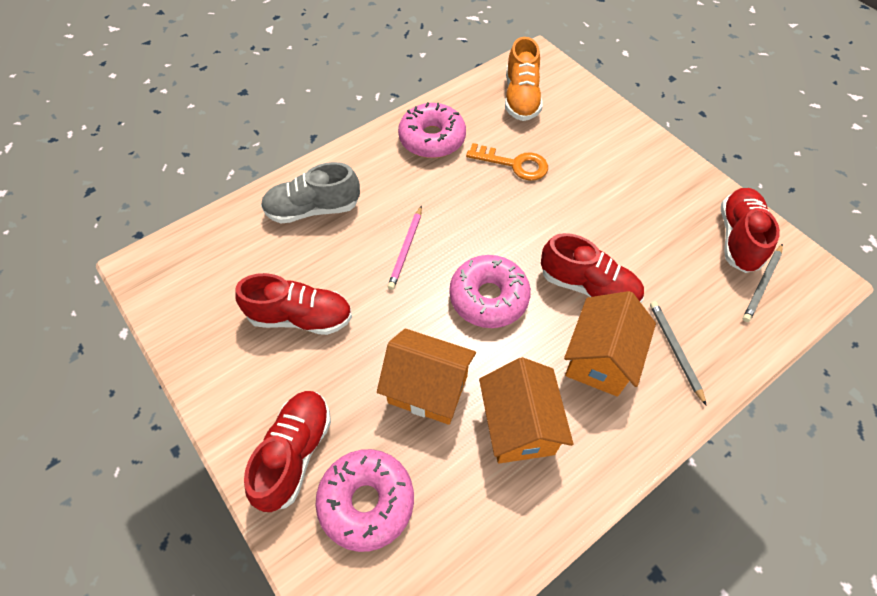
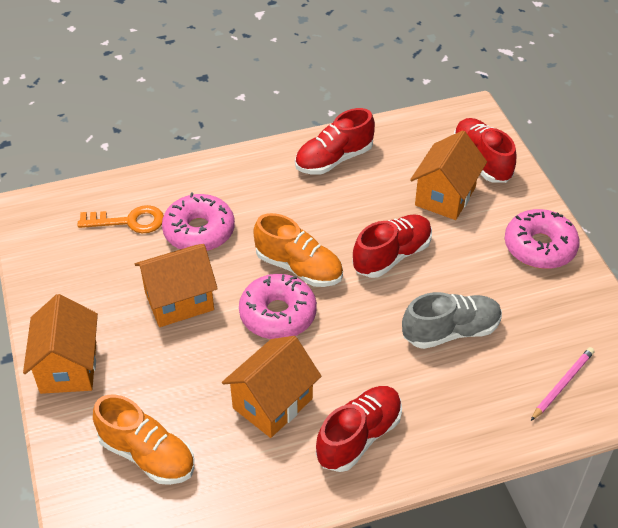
grey pencil: [650,301,707,406] [742,244,783,322] = 2 -> none = 0
orange house: [377,329,476,425] [479,357,574,463] [564,291,656,397] = 3 -> [23,294,98,394] [135,244,218,327] [222,336,321,438] [410,130,487,220] = 4
orange shoe: [505,37,543,121] = 1 -> [93,395,194,485] [253,213,343,287] = 2

